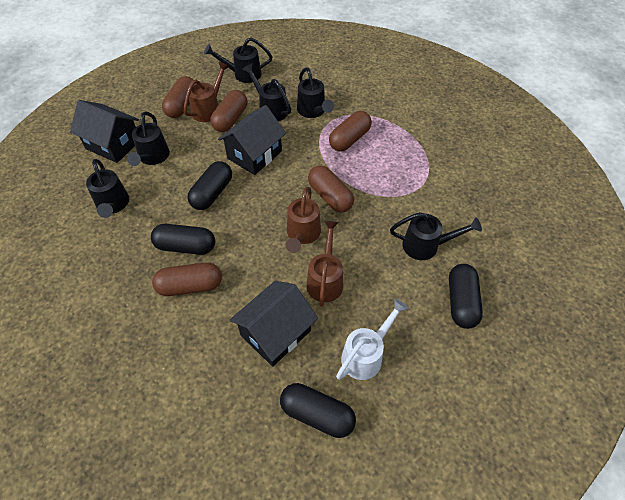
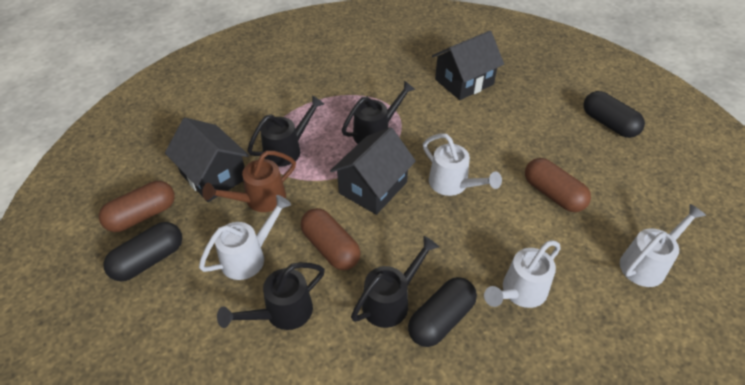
black capsule: [151,224,215,255] [187,161,232,210] [280,383,356,438] [449,264,483,329] = 4 -> [103,222,182,281] [408,277,477,347] [583,91,645,138] = 3
black watering can: [86,159,129,218] [127,111,170,166] [204,38,272,83] [242,63,291,121] [297,67,334,118] [390,212,482,260] = 6 -> [217,262,325,330] [247,95,324,167] [342,80,416,144] [351,236,439,328] = 4
brown capsule: [152,262,222,296] [162,76,196,118] [211,90,247,132] [308,165,354,213] [329,111,372,151] = 5 -> [99,181,175,232] [301,208,361,270] [525,158,591,212] = 3
brown watering can: [183,62,230,122] [286,187,321,253] [307,221,343,307] = 3 -> [202,151,296,212] = 1
white watering can: [336,299,409,380] = 1 -> [199,195,291,280] [423,133,502,196] [484,240,561,308] [620,204,706,287] = 4

